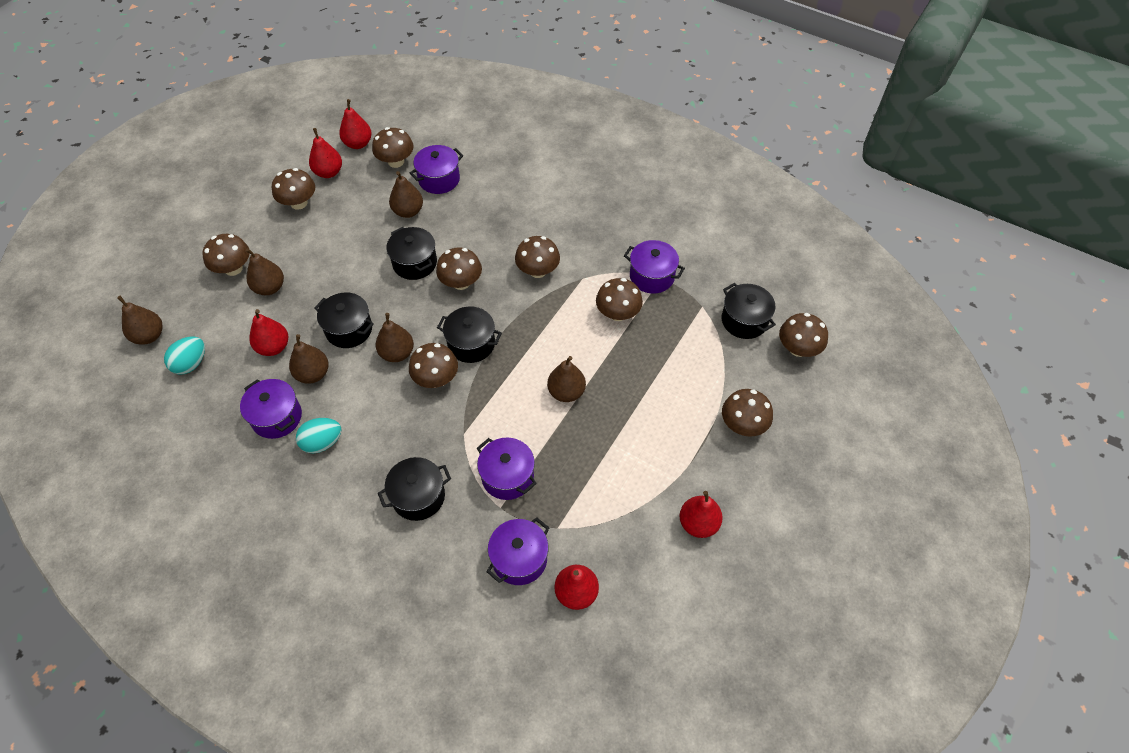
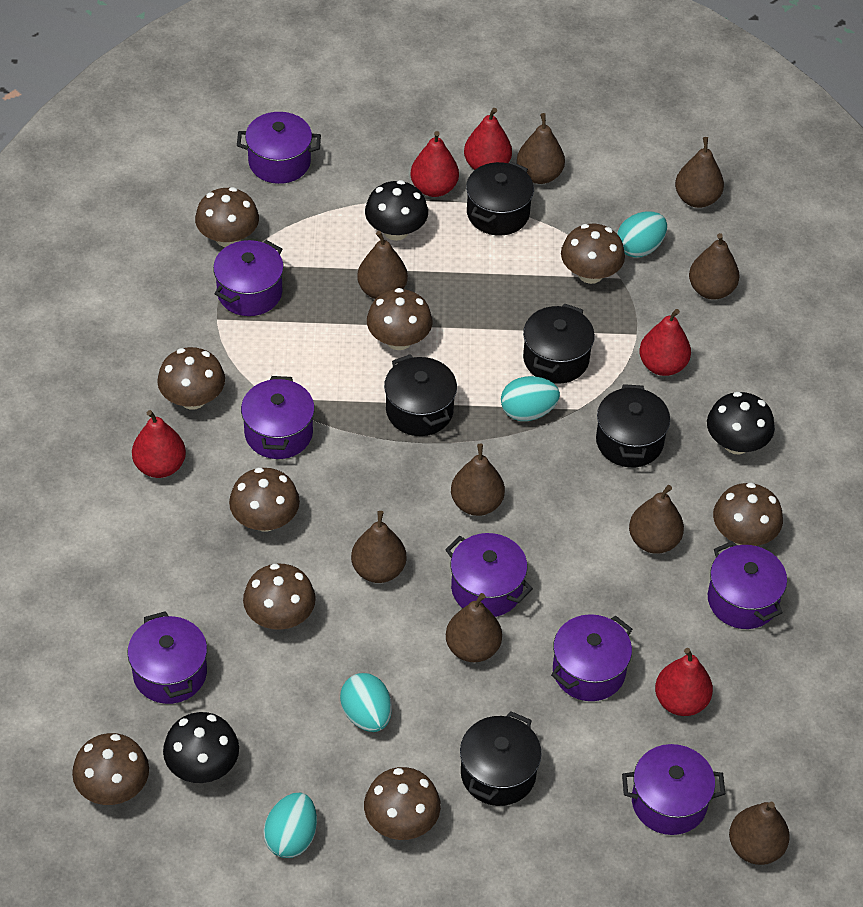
black mushroom: none = 0 -> [163,712,239,783] [365,180,428,241] [707,392,775,455] = 3
brown pear: [117,296,163,345] [246,248,284,295] [289,334,329,384] [376,313,414,362] [389,171,423,218] [547,356,586,402] = 6 -> [351,511,406,583] [357,231,408,299] [446,593,502,662] [451,444,505,516] [517,113,565,184] [629,485,684,554] [675,137,724,208] [689,233,740,300] [729,802,790,865] = 9
purple pot: [240,379,302,439] [410,145,463,194] [477,438,537,500] [486,517,549,585] [624,240,685,293] = 5 -> [127,611,207,704] [213,240,284,316] [237,112,321,184] [241,376,315,459] [445,533,533,617] [551,614,632,701] [622,744,725,835] [708,541,787,629] = 8
turquoise egg: [164,336,205,374] [296,418,342,454] = 2 -> [263,793,317,858] [340,673,392,732] [501,376,560,421] [617,212,667,257] = 4

